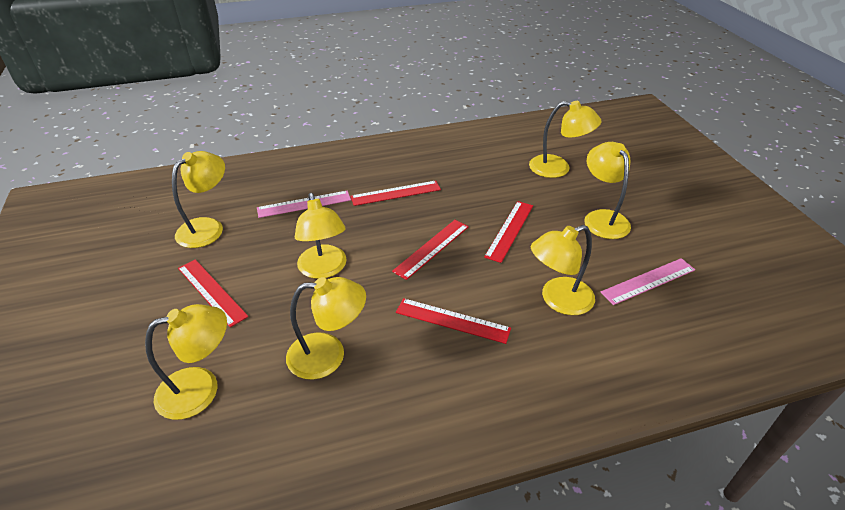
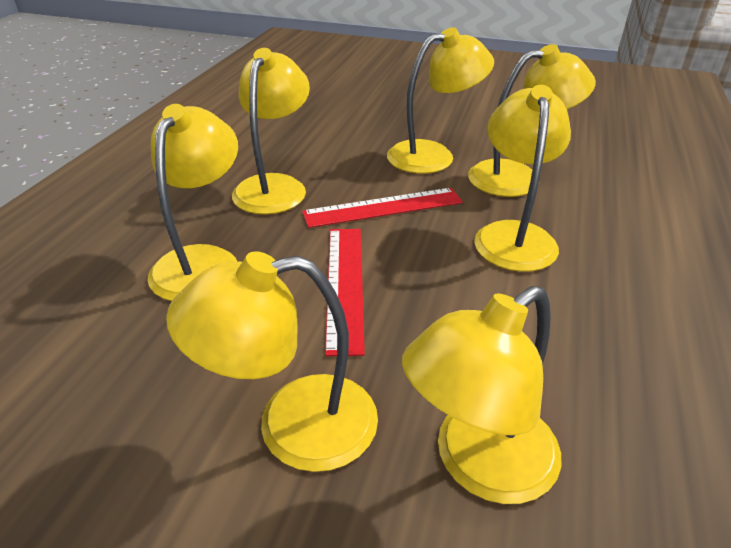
pink ruler: [257,191,351,218] [601,258,695,305] = 2 -> none = 0
red ruler: [178,259,248,327] [350,181,441,206] [392,220,469,280] [396,298,511,344] [484,201,533,263] = 5 -> [302,188,463,228] [325,229,365,356] = 2

